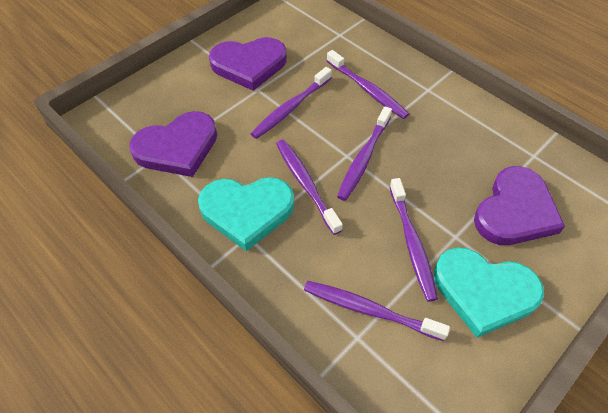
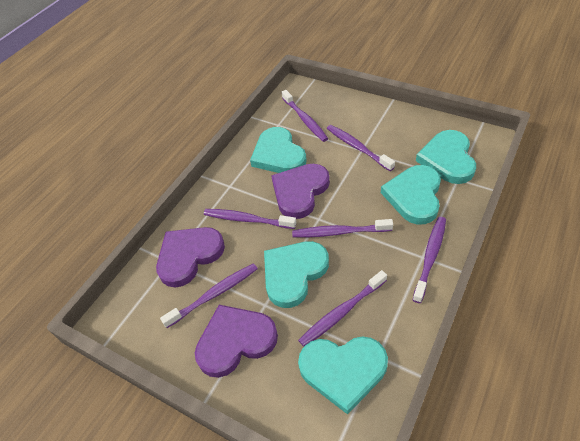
purple toothbrush: [250,67,332,139] [276,140,343,235] [304,281,450,341] [327,50,409,119] [337,106,392,201] [389,178,438,302] = 6 -> [160,263,258,328] [204,209,296,229] [282,90,328,142] [292,219,393,238] [298,270,387,347] [327,125,395,171] [413,217,446,303] = 7
turquoise heart: [198,177,294,251] [434,247,544,338] = 2 -> [250,127,307,173] [264,241,329,308] [298,336,388,415] [381,165,441,225] [416,130,476,184] = 5

